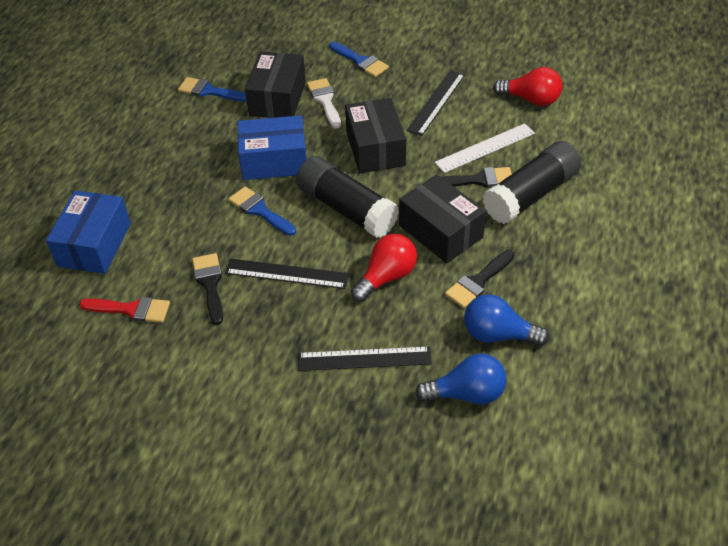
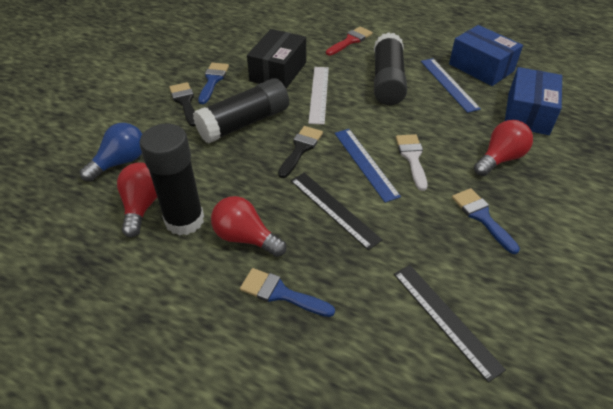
black box: [245,51,306,118] [345,98,406,173] [399,174,486,263] = 3 -> [247,29,306,89] = 1
black brush: [192,253,223,325] [441,167,512,188] [445,250,514,308] = 3 -> [169,82,196,127] [278,126,323,178] = 2
black glue stick: [296,156,399,238] [483,141,581,224] = 2 -> [139,124,204,236] [193,78,289,143] [374,32,407,105] = 3
black ruler: [225,259,349,289] [298,346,432,371] [407,70,465,136] = 3 -> [290,173,382,250] [394,265,506,383] = 2
blue light bulb: [415,354,507,404] [464,294,549,346] = 2 -> [80,123,142,182] = 1
blue ruler: none = 0 -> [335,129,401,203] [421,58,481,113] = 2
red light bulb: [351,234,417,302] [493,67,563,106] = 2 -> [117,162,157,237] [211,196,287,257] [474,120,533,176] = 3

